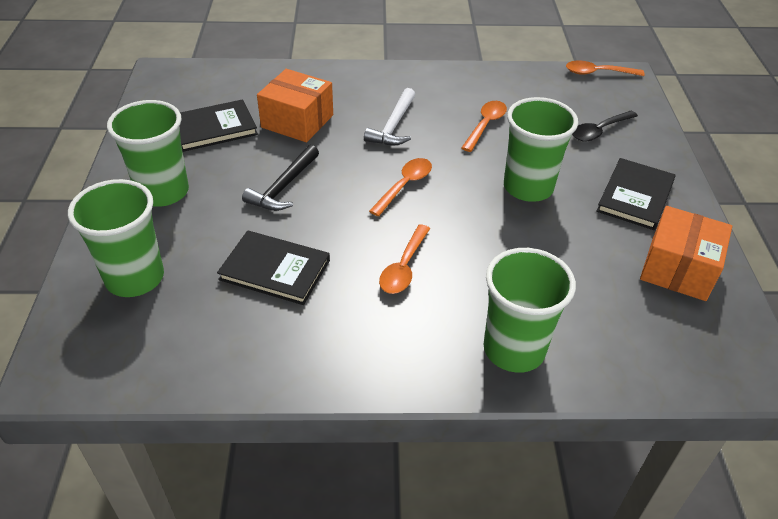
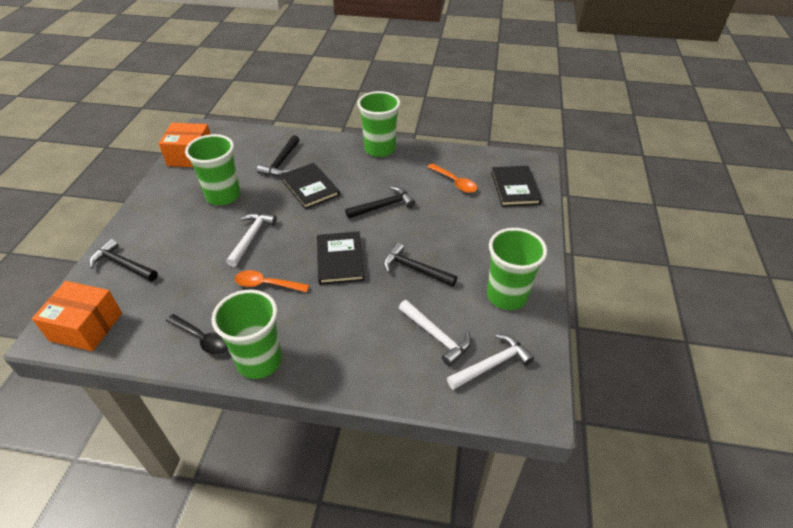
black hammer: [242,145,319,211] = 1 -> [89,238,158,281] [257,135,299,176] [345,186,415,219] [383,242,458,287] = 4
orange spoon: [369,158,432,217] [379,224,430,294] [461,101,507,152] [566,61,645,76] = 4 -> [234,270,309,292] [427,164,477,193] = 2
white hammer: [364,88,415,145] = 1 -> [226,213,277,267] [399,300,471,366] [447,334,534,390] = 3

